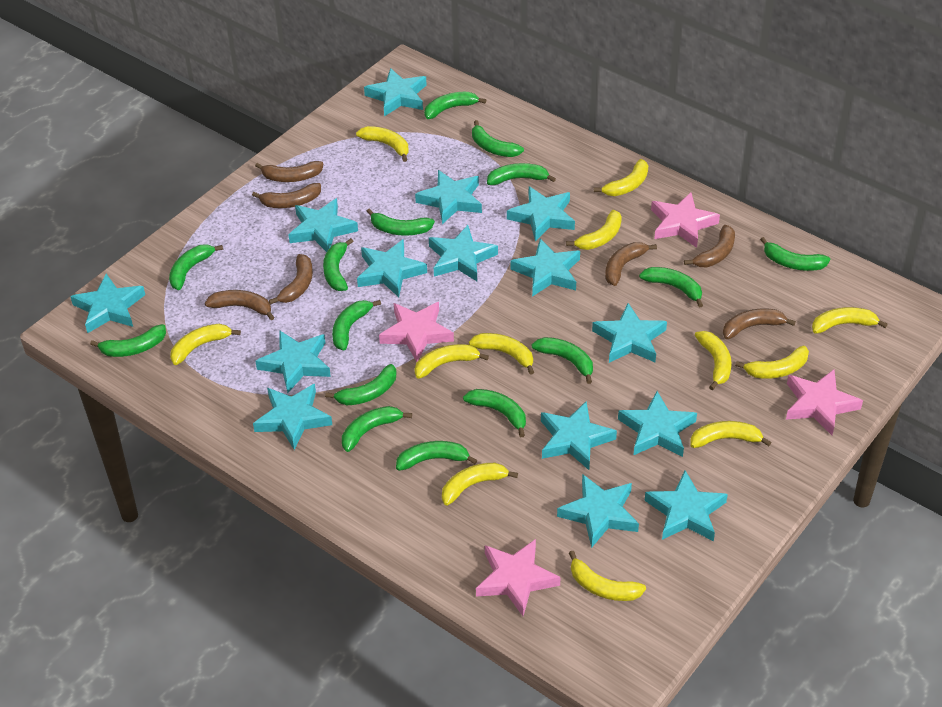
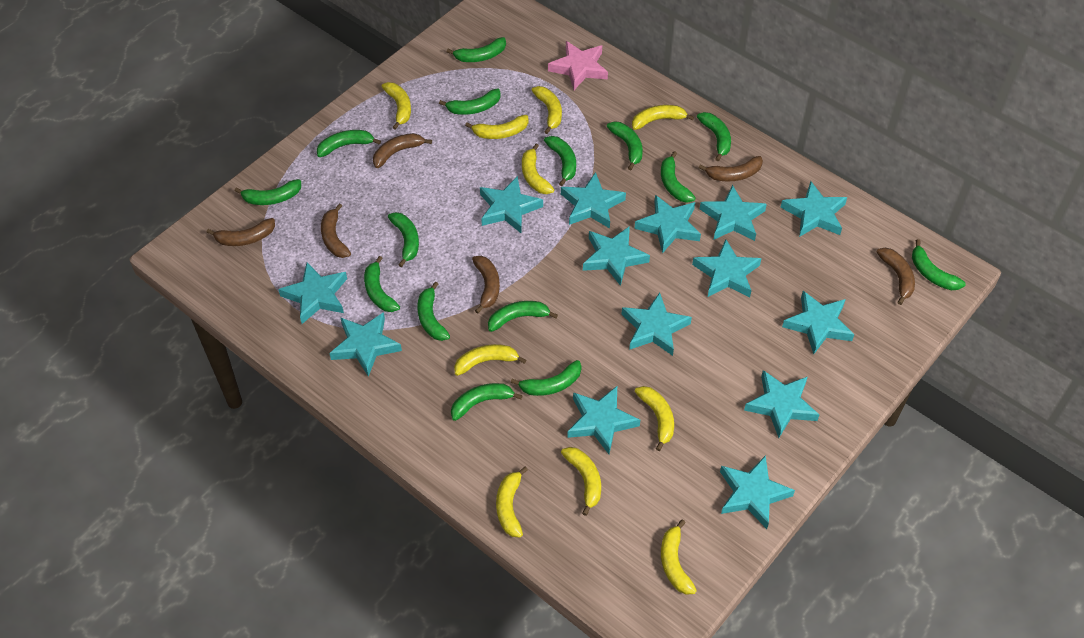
brown banana: [205,290,275,320] [252,183,321,208] [255,161,323,182] [269,254,313,305] [605,242,657,286] [684,225,735,267] [723,308,796,339] = 7 -> [207,218,275,246] [321,203,351,258] [373,133,432,168] [472,256,500,314] [699,156,763,182] [877,248,915,305] = 6
pink star: [379,302,454,362] [476,539,561,616] [651,193,720,248] [786,370,863,435] = 4 -> [548,41,608,90] = 1
turquoise star: [70,274,145,333] [253,384,332,450] [255,330,331,393] [288,198,358,252] [357,239,427,297] [364,68,426,116] [415,170,482,224] [429,225,498,281] [507,186,575,241] [510,239,580,297] [541,401,617,470] [557,474,639,548] [592,303,667,363] [618,391,697,457] [644,470,728,541] = 15 -> [278,262,347,324] [329,312,402,377] [480,176,543,233] [561,172,626,229] [567,386,640,454] [583,226,650,286] [622,293,692,356] [634,195,701,253] [692,239,762,297] [700,185,767,241] [720,455,795,529] [744,370,819,438] [780,181,847,237] [782,291,855,354] = 14
yellow banana: [170,324,241,365] [356,126,409,162] [414,344,489,379] [442,463,518,505] [469,333,534,375] [566,210,622,250] [569,551,646,601] [594,159,648,196] [690,421,772,448] [695,331,732,390] [735,346,809,379] [812,307,888,334] = 12 -> [382,82,411,130] [454,344,526,376] [465,115,528,139] [496,467,528,537] [522,144,555,194] [532,86,562,134] [561,447,601,516] [632,105,694,130] [635,386,674,451] [661,519,697,595] = 10

